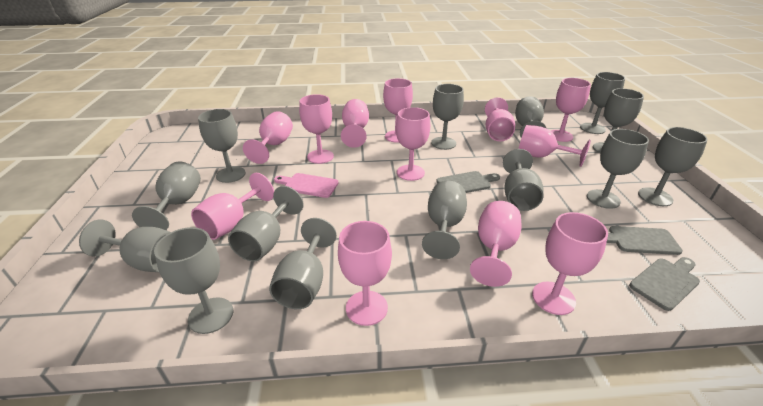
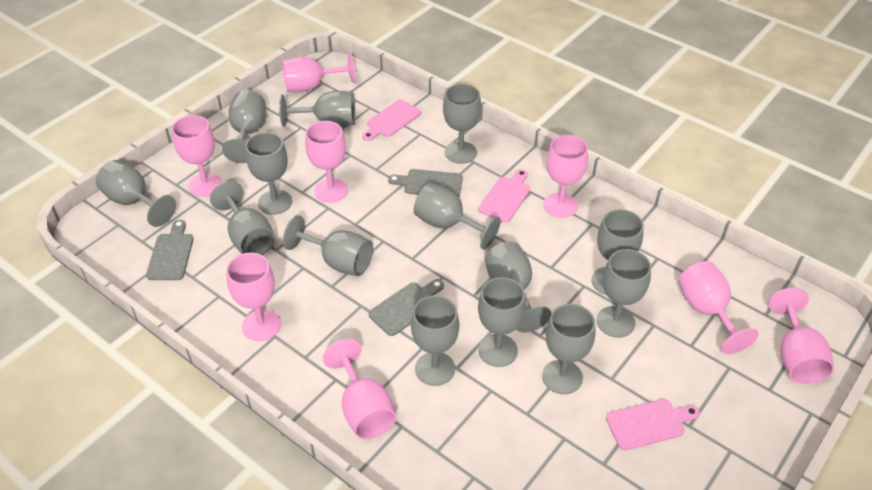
pink cutting board: [274,173,339,198] = 1 -> [362,100,421,141] [479,169,530,222] [606,399,700,451] = 3
pink goblet: [191,173,274,240] [243,111,293,164] [299,94,334,164] [338,221,392,326] [341,99,369,148] [383,78,413,143] [396,107,430,181] [470,201,522,287] [485,97,515,141] [518,125,591,167] [532,212,608,315] [551,78,591,142] = 12 -> [172,115,223,197] [226,253,281,341] [282,53,355,92] [305,121,348,203] [323,339,396,439] [544,135,588,218] [678,261,759,354] [768,288,834,384] = 8

